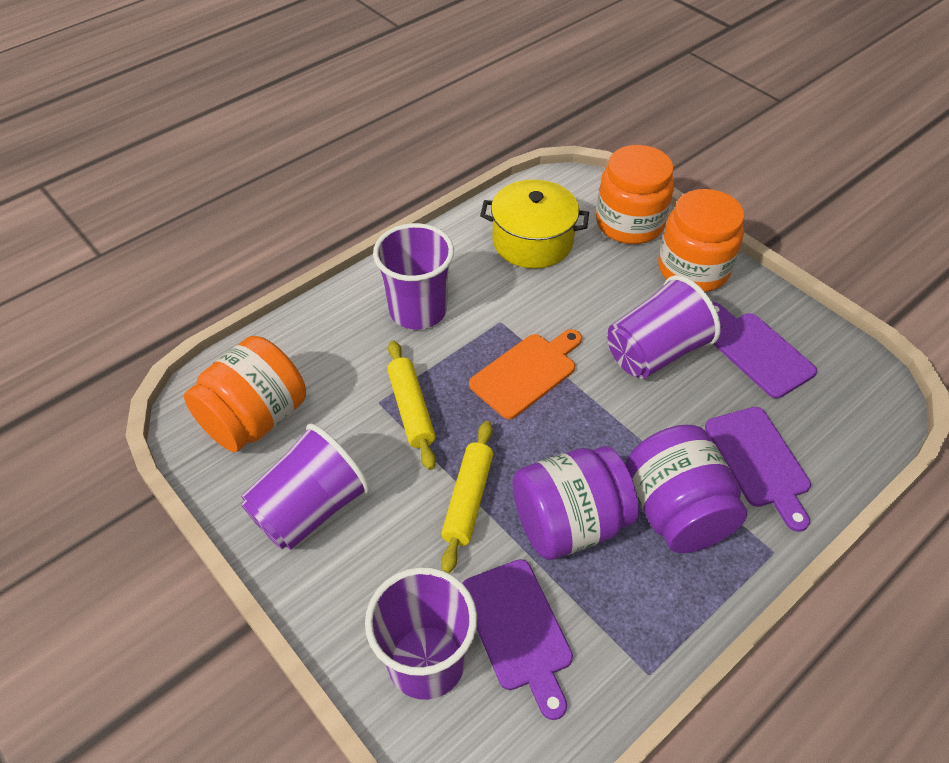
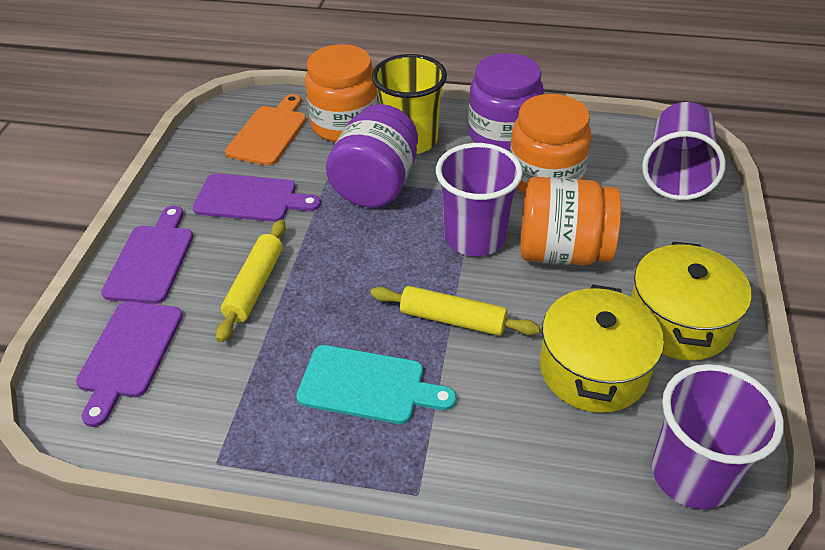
purple cup: [241,424,370,550] [365,567,477,700] [373,223,454,329] [607,275,721,379] = 4 -> [436,143,523,256] [642,102,726,200] [652,364,784,509] = 3
turquoise cutting board: none = 0 -> [296,345,456,424] = 1
yellow cup: none = 0 -> [372,54,447,154] = 1
yellow pot: [480,179,589,269] = 1 -> [540,285,664,413] [631,242,752,360] = 2

